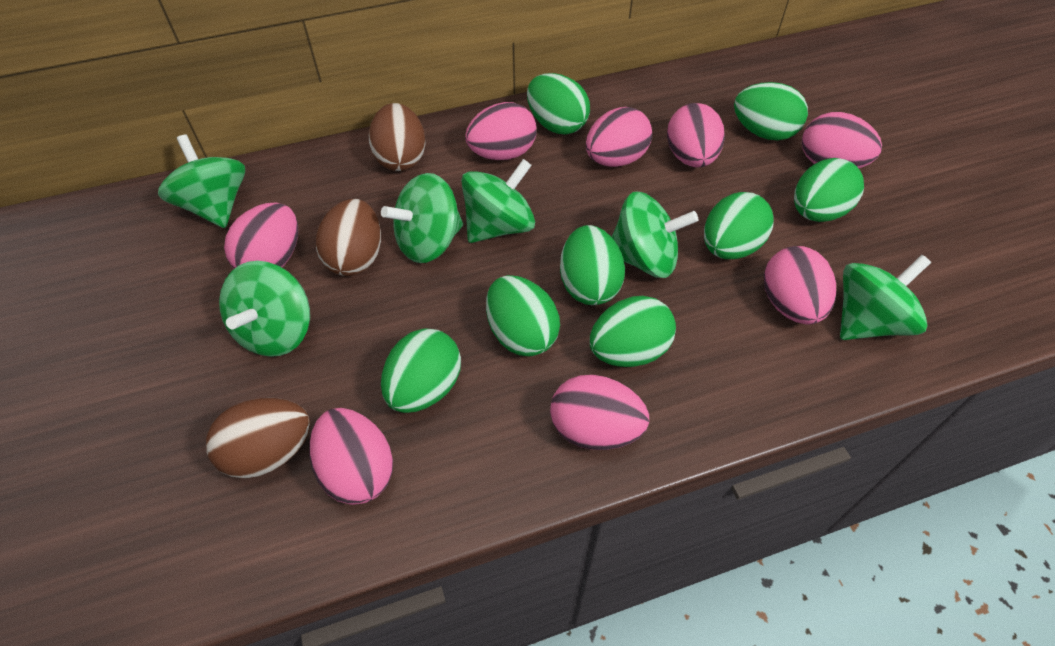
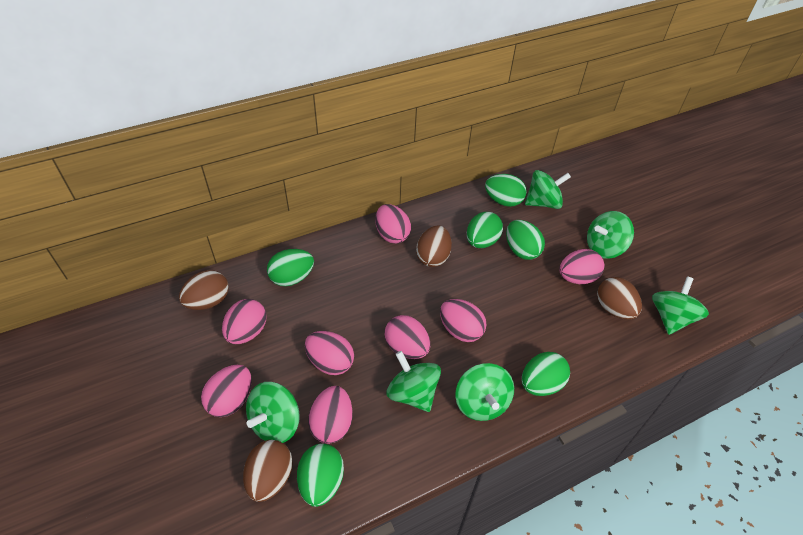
brown egg: [206,398,310,479] [316,199,381,276] [369,103,426,171] = 3 -> [179,270,229,310] [243,440,293,502] [416,226,452,267] [597,277,642,320] = 4
green egg: [381,328,461,413] [486,275,560,356] [527,73,590,135] [560,225,625,305] [590,296,676,367] [704,192,774,259] [734,82,808,140] [794,158,864,222] = 8 -> [267,249,314,286] [297,444,344,507] [467,212,503,248] [485,174,527,207] [506,220,545,260] [522,352,570,396] = 6

